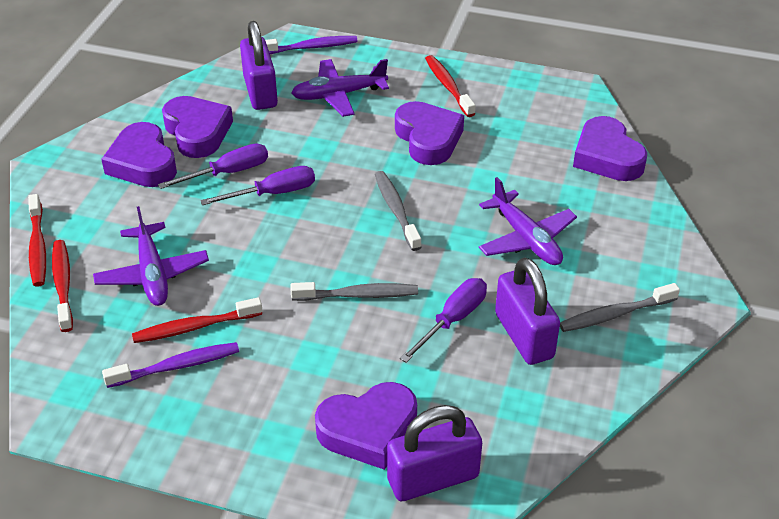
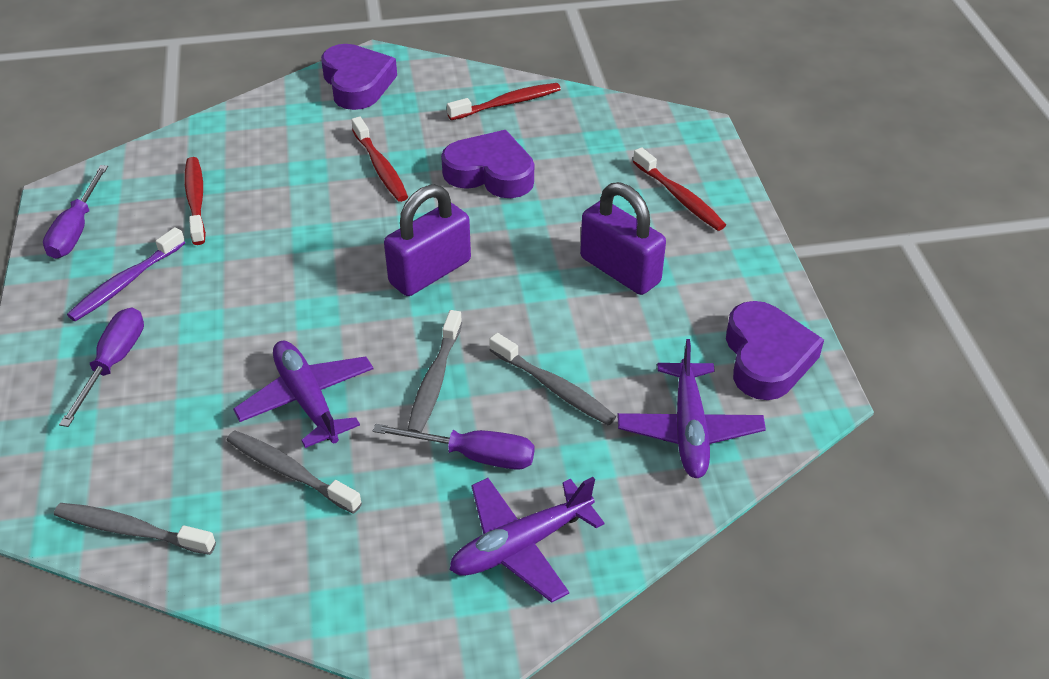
grey toothbrush: [290,282,418,301] [375,171,422,251] [560,283,680,332] = 3 -> [54,503,216,555] [227,431,362,514] [407,310,462,433] [489,333,616,426] = 4
purple heart: [101,122,177,187] [162,96,233,158] [315,382,417,470] [395,101,464,165] [573,116,647,181] = 5 -> [321,44,397,110] [441,130,534,198] [726,301,824,400] = 3
purple padlock: [240,21,278,110] [387,405,482,501] [495,258,560,365] = 3 -> [384,184,471,296] [580,182,666,295] = 2
purple toothbrush: [102,342,239,388] [265,36,358,54] = 2 -> [67,227,185,321] = 1

